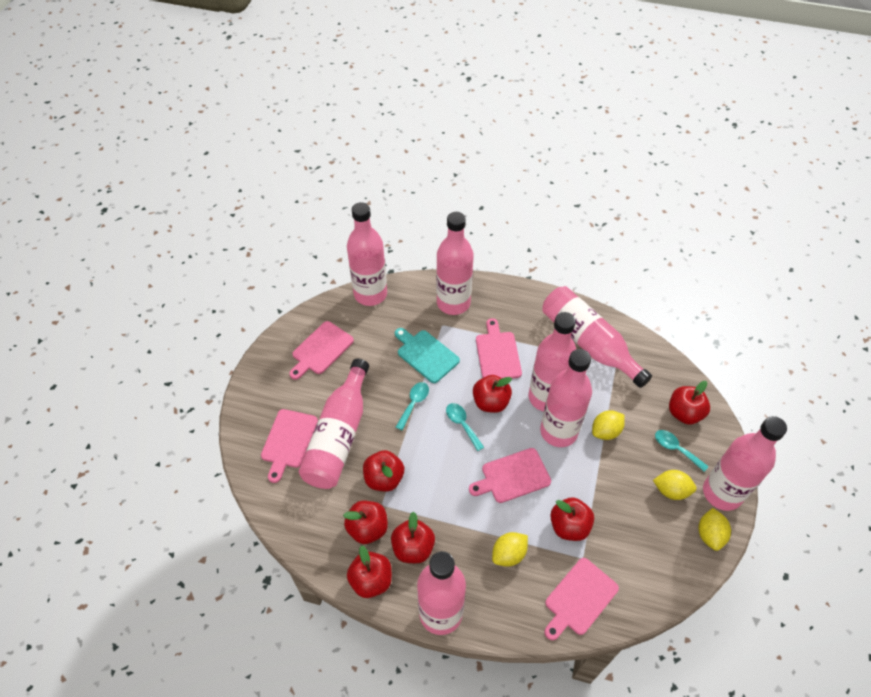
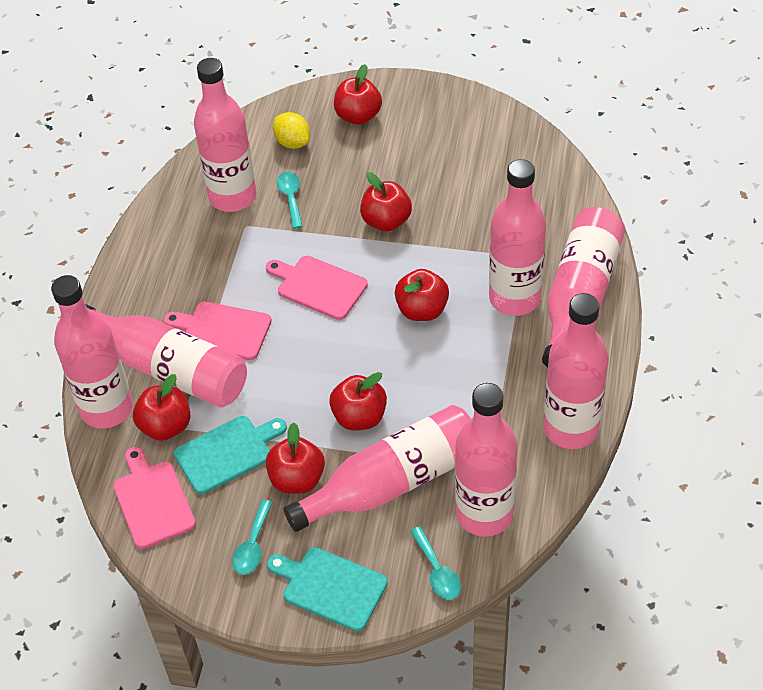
pink cutting board: [261,409,318,483] [289,321,354,380] [469,448,551,503] [476,318,522,379] [544,558,619,640] = 5 -> [113,447,196,549] [164,302,272,360] [266,256,368,320] = 3
red apple: [343,501,388,544] [347,546,392,598] [363,450,404,491] [391,512,435,563] [473,375,512,413] [550,497,594,541] [669,381,710,425] = 7 -> [133,374,190,441] [266,422,325,494] [329,372,387,430] [334,64,382,125] [360,172,412,231] [395,269,449,321] = 6
turquoise cutting board: [395,328,460,383] = 1 -> [174,416,287,494] [267,547,388,631] = 2
yellow lemon: [492,532,528,567] [592,410,625,440] [653,470,697,500] [699,508,731,551] = 4 -> [273,112,310,149] = 1

